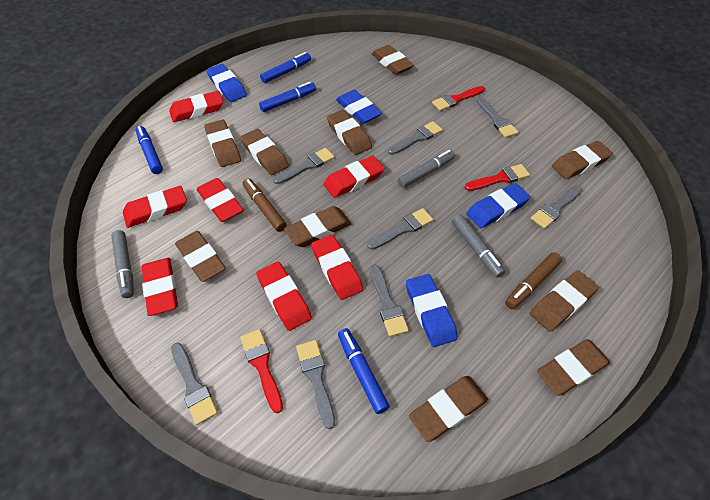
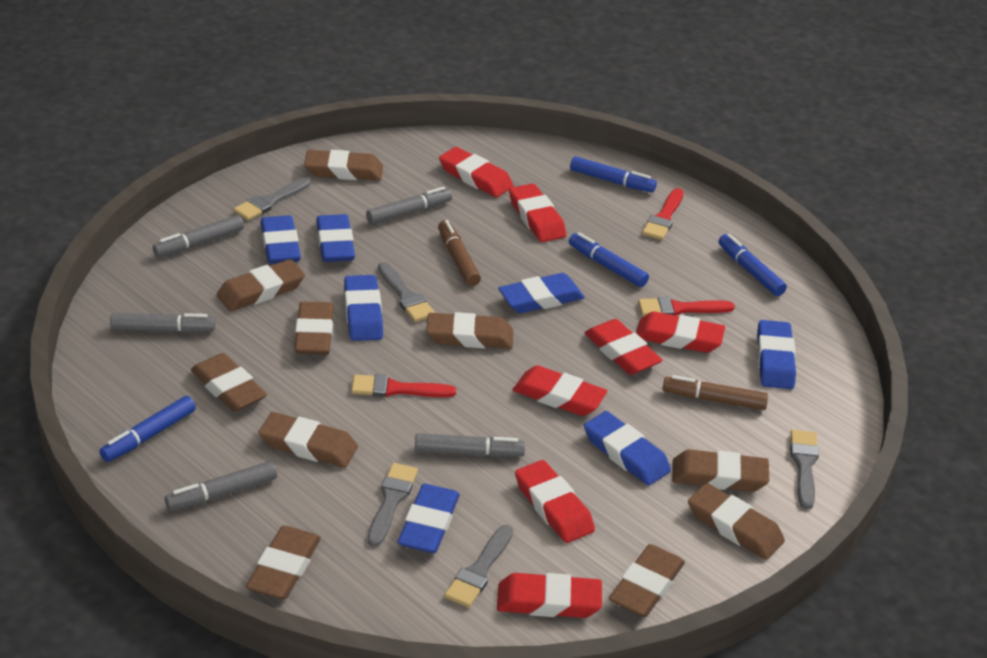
blue eraser: [206,64,247,102] [336,90,382,124] [406,274,458,347] [467,183,530,228] = 4 -> [261,215,301,264] [316,214,355,262] [344,275,383,341] [398,484,460,553] [498,273,585,313] [584,411,671,486] [757,320,796,389] = 7
grey brush: [171,342,218,425] [273,148,335,184] [296,340,335,429] [367,208,433,250] [370,264,409,337] [388,121,443,155] [477,97,518,138] [530,186,582,229] = 8 -> [234,177,311,220] [368,463,418,547] [378,262,435,322] [444,525,513,608] [790,430,819,509] = 5
grey marker: [111,230,134,298] [397,150,455,188] [452,214,505,278] = 3 -> [110,313,215,333] [153,215,244,257] [165,461,277,511] [366,187,452,225] [415,433,525,457] = 5

